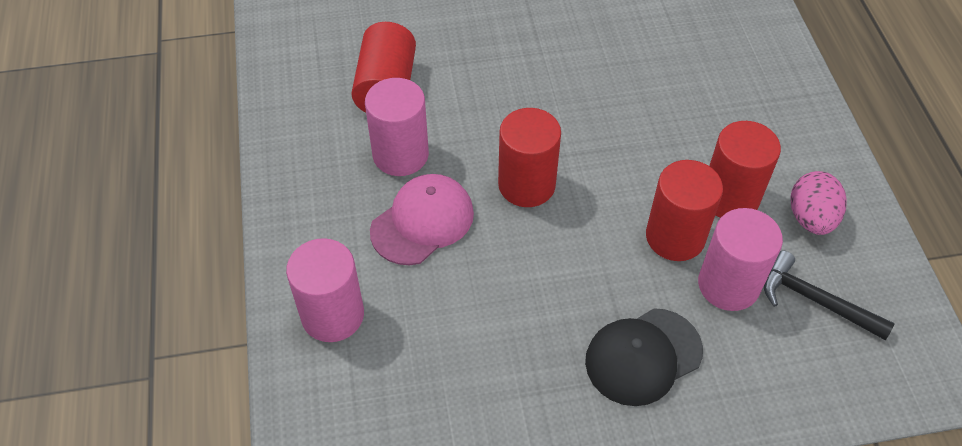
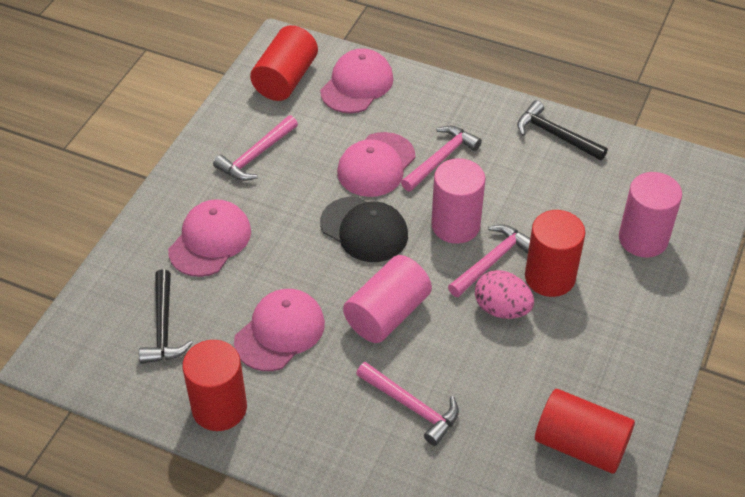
black hammer: [764,251,895,340] = 1 -> [139,269,193,364] [517,100,608,160] = 2
pink cap: [370,174,474,265] = 1 -> [168,199,251,277] [234,289,325,371] [320,48,394,113] [337,132,415,197] = 4
pink hammer: none = 0 -> [213,115,298,181] [356,362,459,446] [401,126,482,191] [448,224,530,297] = 4

